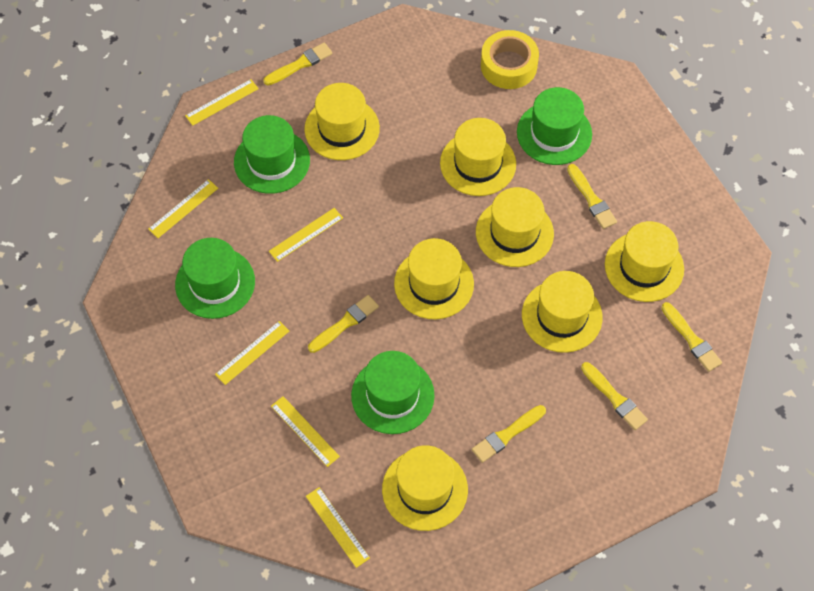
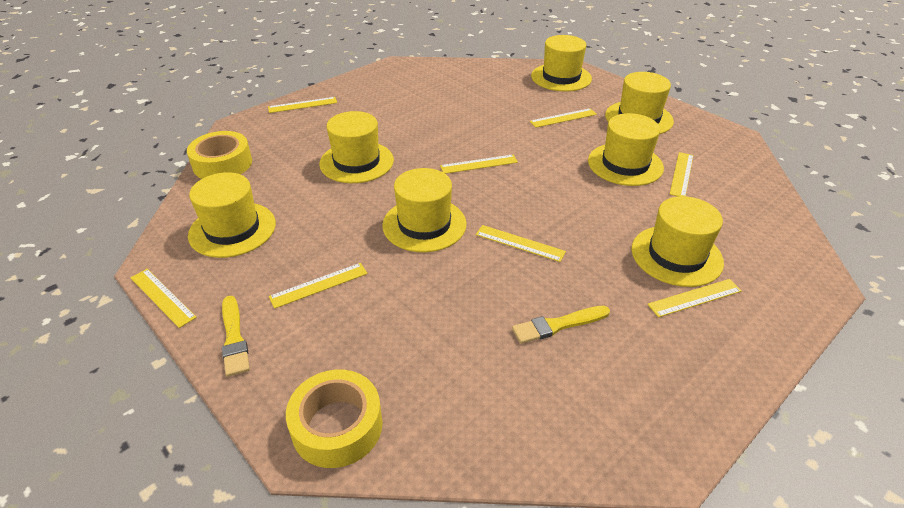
green hat: [175,238,255,319] [234,115,310,194] [351,351,435,434] [517,87,592,165] = 4 -> none = 0
yellow brush: [263,43,332,85] [308,295,379,353] [472,405,546,463] [567,164,617,229] [581,362,648,430] [661,302,722,372] = 6 -> [222,296,250,377] [512,306,610,344] = 2
yellow ruler: [148,179,218,238] [185,79,259,126] [215,321,289,385] [269,208,343,262] [271,396,340,467] [306,487,370,568] = 6 -> [130,269,197,328] [268,97,337,113] [269,263,368,309] [440,155,518,174] [476,225,566,262] [530,108,597,128] [647,279,742,317] [670,152,693,196] = 8
yellow tape: [481,30,539,89] = 1 -> [187,131,252,179] [286,370,383,468] = 2

